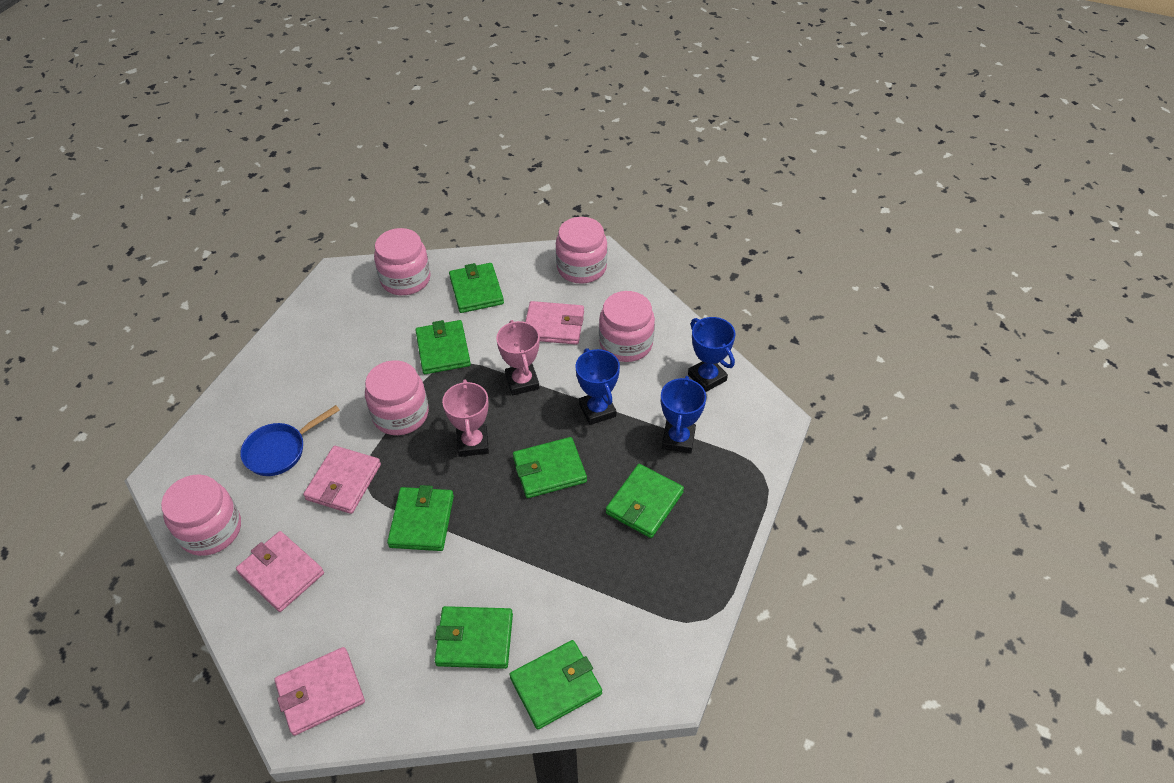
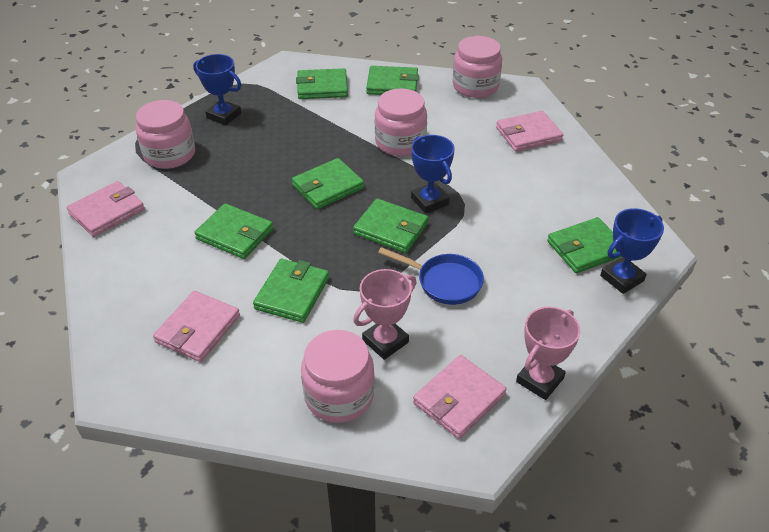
pink jar: [161,474,241,556] [365,360,429,435] [374,228,431,295] [556,217,607,284] [599,291,655,362] = 5 -> [136,100,195,169] [301,330,375,423] [375,88,427,156] [453,36,502,98] = 4

